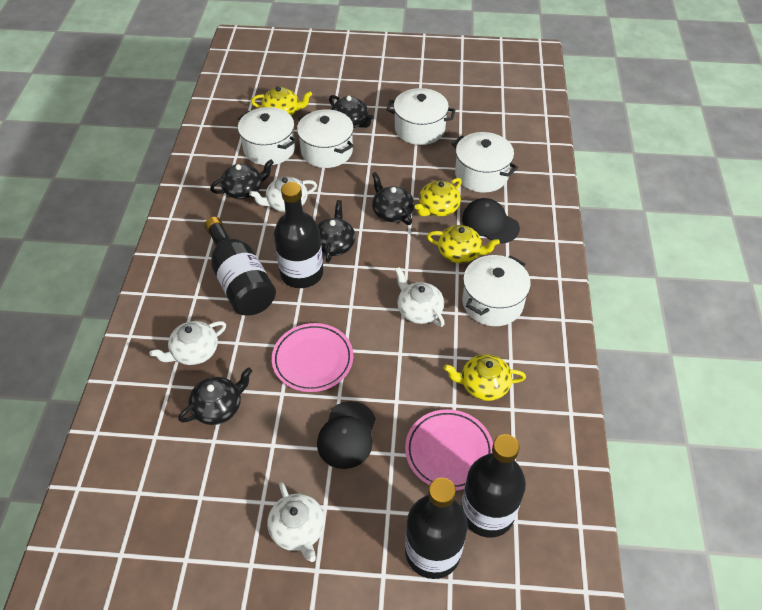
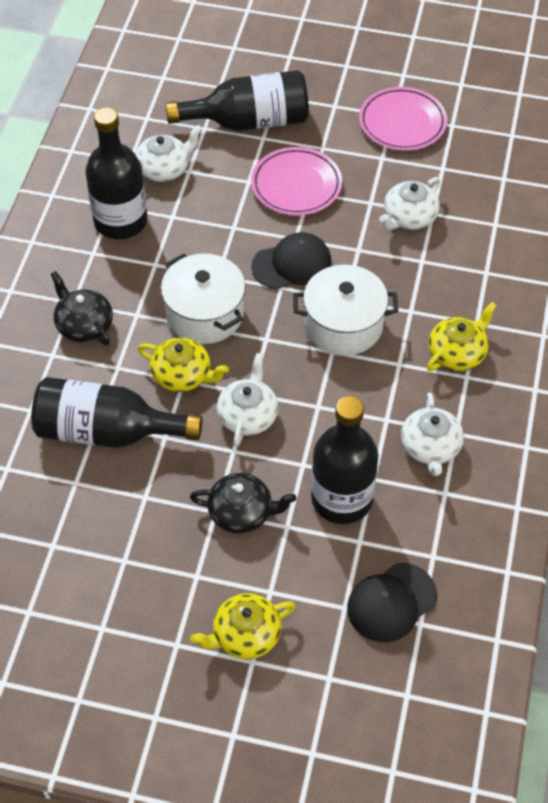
black teapot: [178,367,252,425] [210,160,274,199] [317,200,355,263] [329,95,374,128] [372,172,414,225] = 5 -> [51,271,113,345] [190,473,296,533] = 2
white pot: [238,107,296,165] [297,109,354,168] [386,88,455,145] [452,132,518,193] [462,255,531,326] = 5 -> [161,253,246,344] [293,265,398,356] = 2
yellow teapot: [251,86,312,116] [415,178,462,216] [427,225,500,263] [444,354,526,401] = 4 -> [138,337,229,392] [190,593,296,659] [427,302,497,371] = 3

